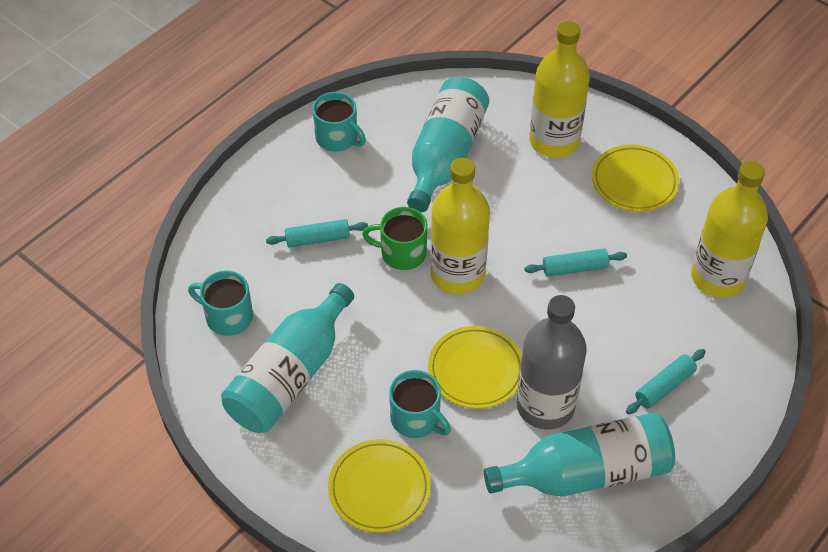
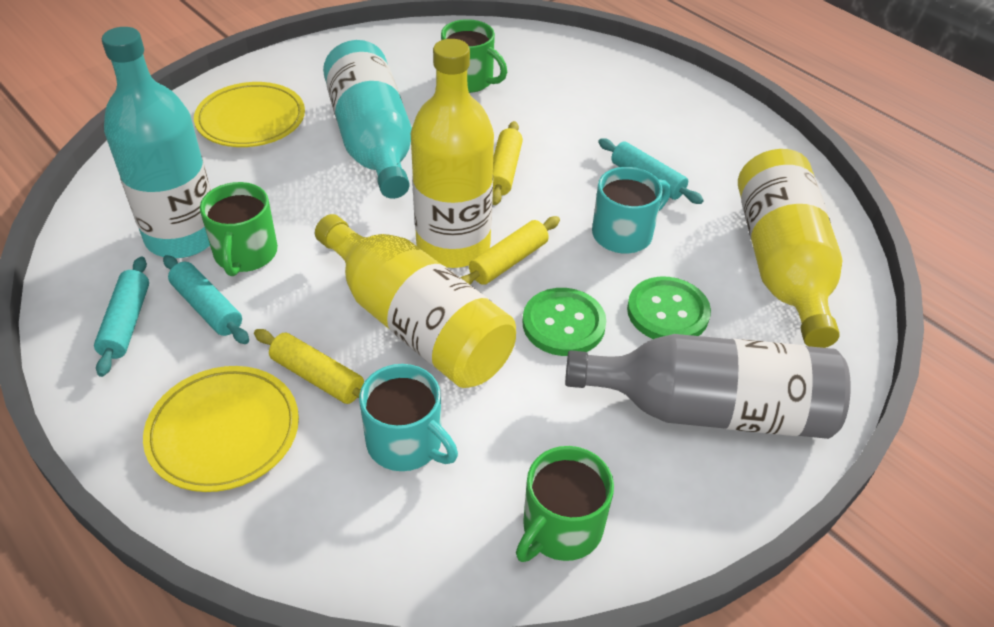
green button: none = 0 -> [523,288,606,356] [627,277,711,339] = 2
green mug: [362,207,427,270] = 1 -> [200,182,278,276] [441,19,507,93] [516,446,614,562] = 3
turquoise bottle: [221,283,354,433] [407,77,489,212] [484,413,675,496] = 3 -> [102,27,211,258] [323,40,412,199] = 2
turquoise mug: [188,271,253,336] [312,92,366,152] [389,370,451,438] = 3 -> [359,364,458,471] [592,167,671,254] = 2
yellow plate: [328,439,431,533] [428,326,522,409] [592,145,679,212] = 3 -> [143,366,299,492] [194,82,305,147] = 2
yellow rolling pin: none = 0 -> [254,329,364,404] [460,216,560,285] [492,121,523,205] = 3

